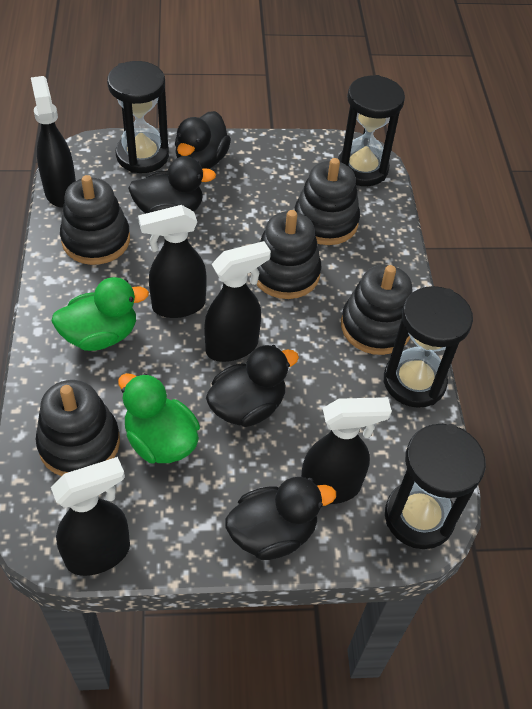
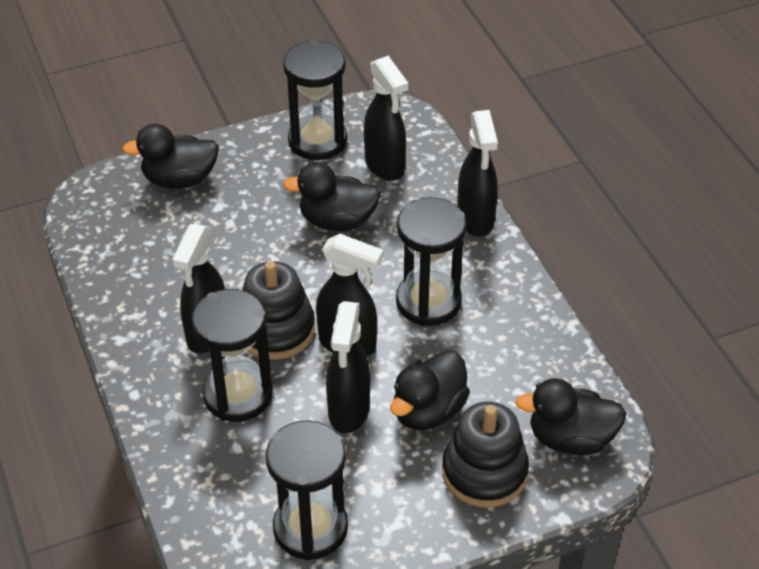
black stacking toy: [36,380,120,476] [60,175,130,265] [256,210,321,299] [294,158,360,245] [341,265,413,355] = 5 -> [242,261,315,360] [442,402,529,507] = 2
green duck: [51,277,149,351] [118,373,200,464] = 2 -> none = 0

